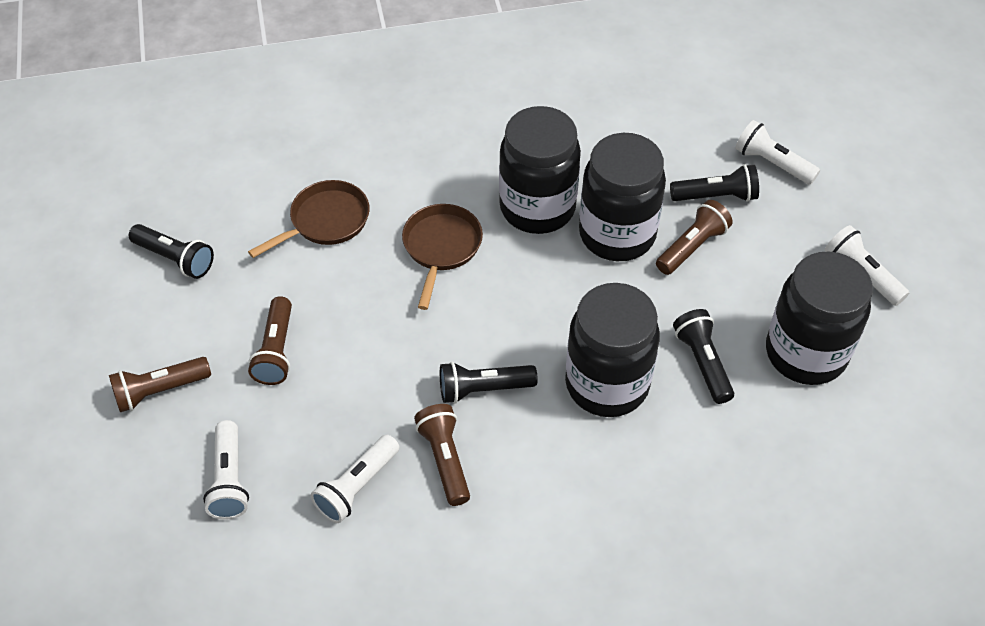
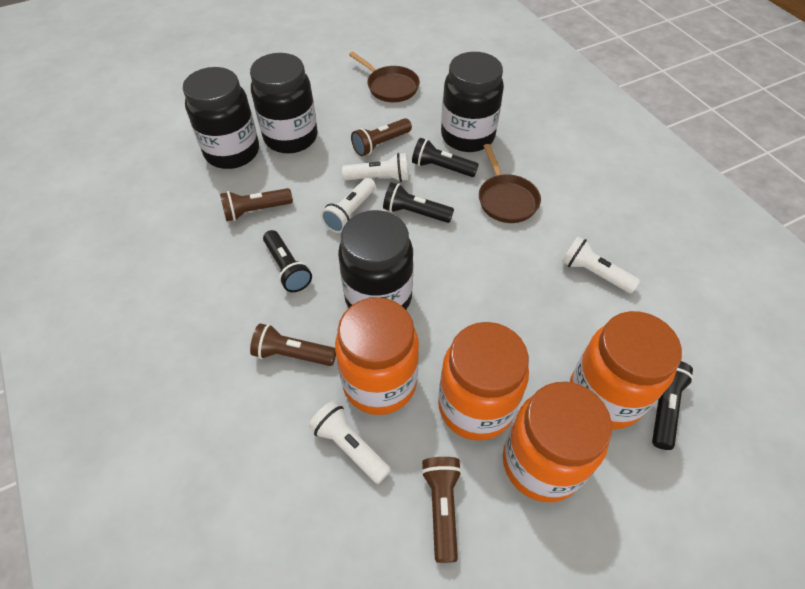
orange jar: none = 0 -> [335,297,419,415] [438,322,529,441] [503,382,612,502] [570,311,682,429] = 4

